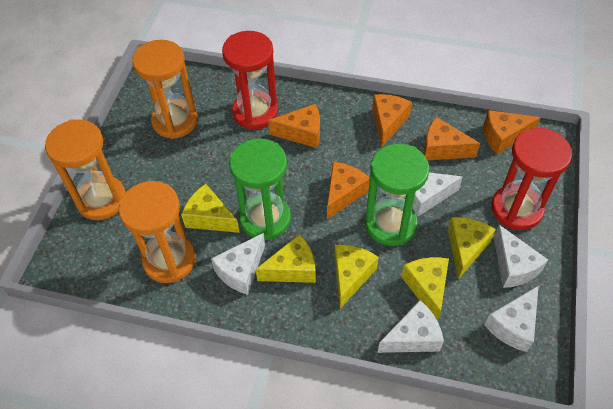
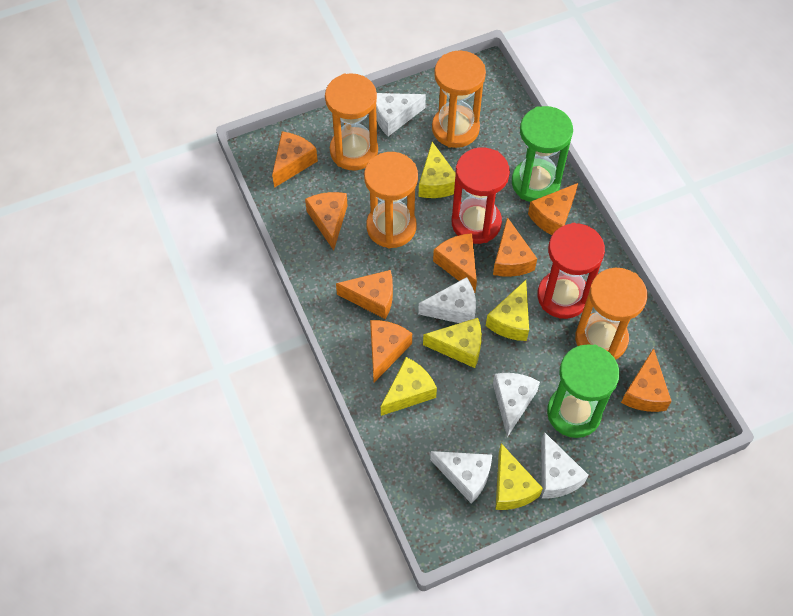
orange cheese: [268,104,320,148] [327,162,370,219] [372,94,412,147] [424,117,480,160] [484,110,541,154] = 5 -> [272,131,318,188] [305,192,348,250] [336,270,393,319] [370,320,412,382] [433,233,477,293] [493,217,537,277] [528,183,578,235] [621,348,671,412] = 8
orange hourglass: [45,119,126,220] [119,181,196,283] [132,40,198,139] = 3 -> [325,73,378,171] [364,152,418,249] [432,51,486,148] [575,268,647,360] = 4

